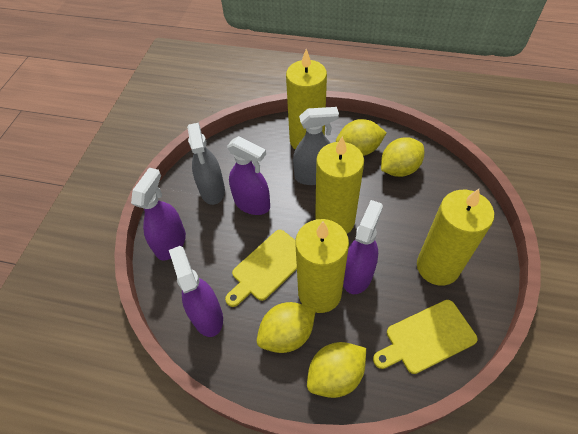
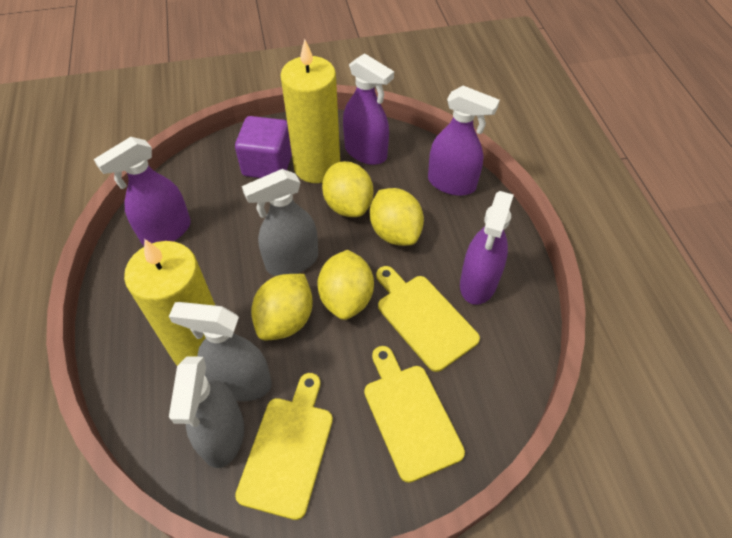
grey spray bottle: [187,123,225,205] [293,107,339,185] = 2 -> [169,302,272,401] [169,356,244,468] [242,169,318,276] = 3
purple cube: none = 0 -> [235,116,292,178] = 1
yellow candle: [286,49,327,149] [295,219,349,313] [315,136,364,234] [417,189,494,285] = 4 -> [124,239,215,366] [280,39,340,183] = 2
yellow cutting board: [225,230,297,307] [373,300,478,374] = 2 -> [235,373,333,520] [364,346,465,483] [376,266,480,372] = 3

